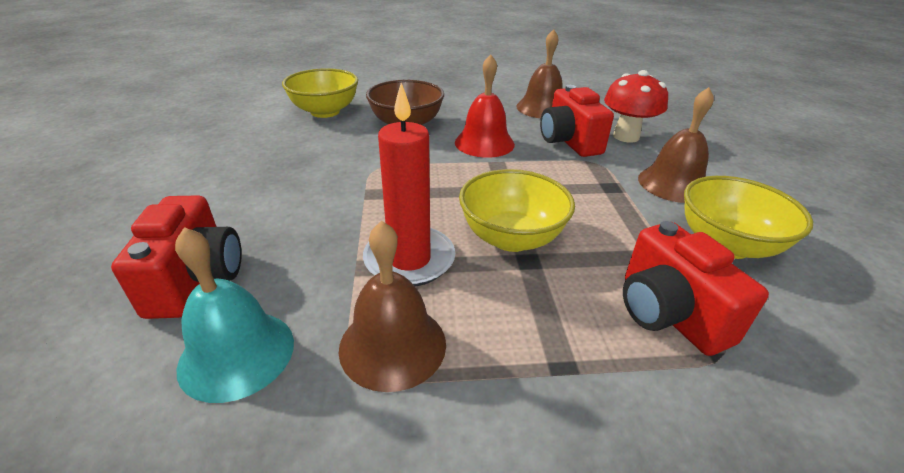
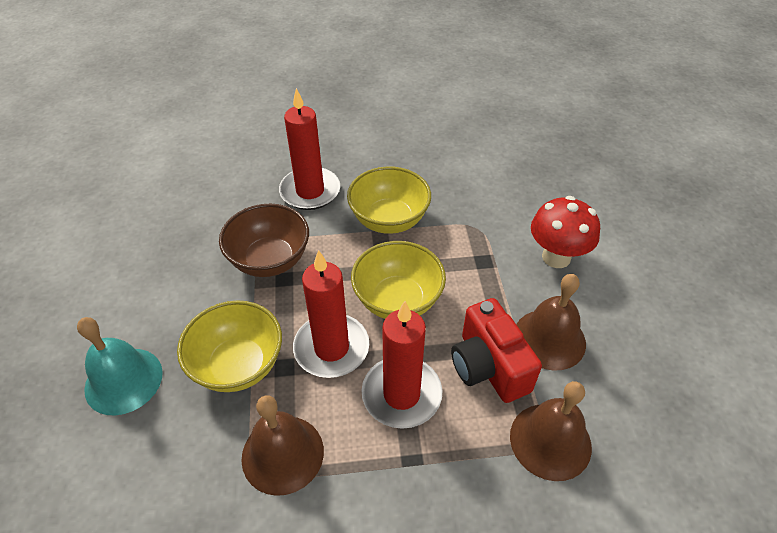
red bell: [455,54,515,158] = 1 -> none = 0
red camera: [111,195,242,319] [540,85,614,157] [623,221,769,356] = 3 -> [451,298,542,403] = 1
red candle: [363,83,455,287] = 1 -> [279,88,340,210] [293,250,369,378] [361,301,442,429] = 3

